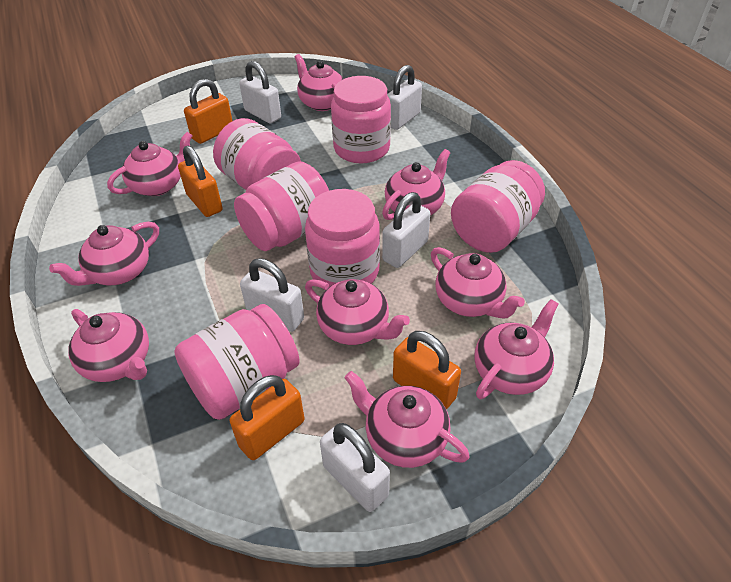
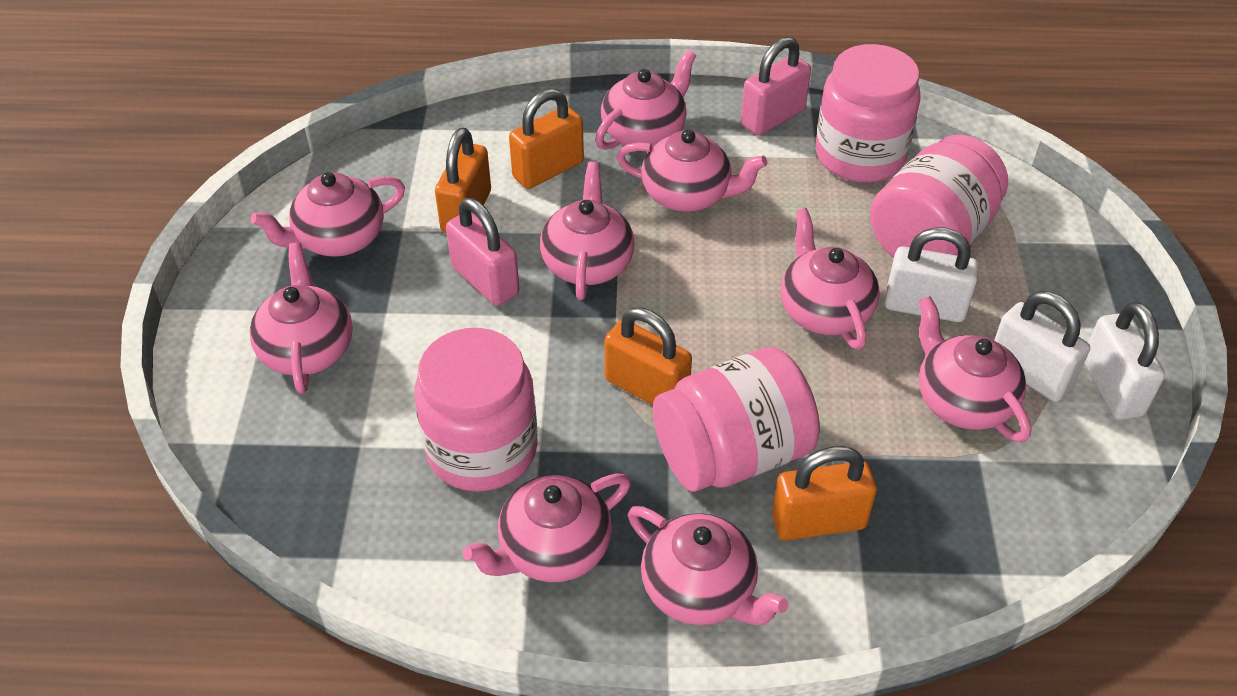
pink jar: [174,304,300,420] [213,118,301,190] [234,162,329,251] [305,189,380,290] [331,76,391,163] [451,160,545,253] = 6 -> [414,328,538,492] [653,347,820,492] [816,44,921,183] [870,135,1008,258] = 4
pink padlock: none = 0 -> [446,198,519,306] [741,37,811,136] = 2
white padlock: [239,61,281,124] [240,258,304,332] [320,423,390,512] [382,192,430,268] [387,65,422,130] = 5 -> [885,227,979,322] [994,291,1090,402] [1084,302,1165,420] = 3

